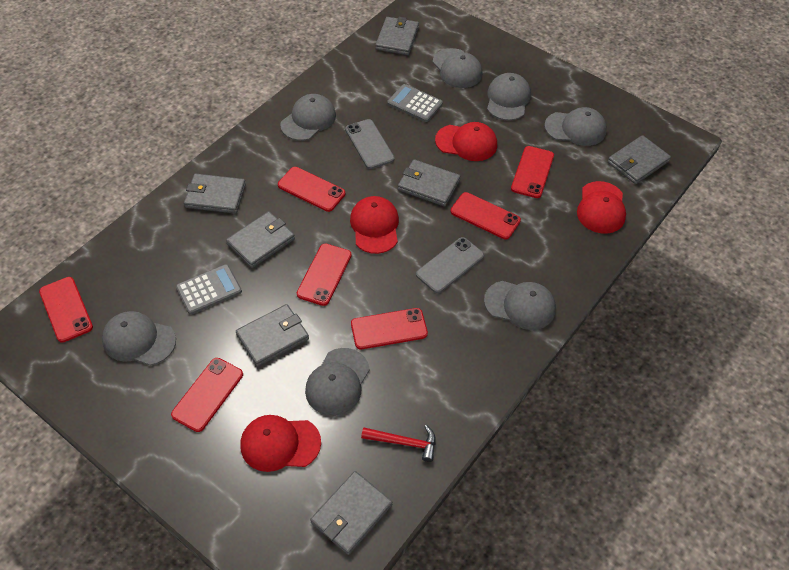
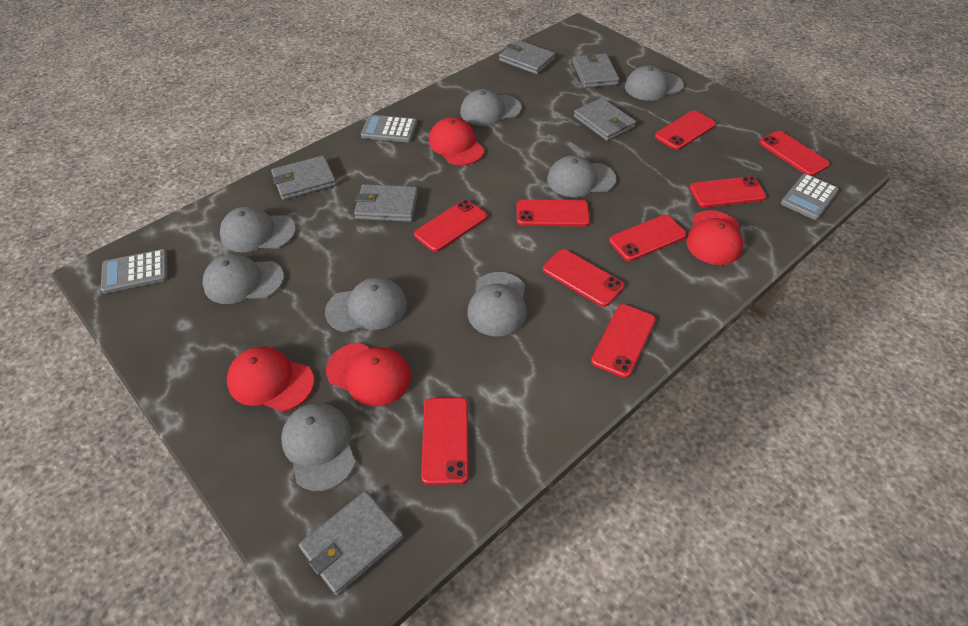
grey calculator: [176,264,242,315] [387,84,443,122] = 2 -> [101,249,168,294] [361,115,417,142] [781,174,839,220] = 3
grey cap: [102,311,176,366] [280,94,336,141] [305,348,370,416] [433,48,482,88] [484,281,556,330] [487,73,531,121] [544,107,607,146] = 7 -> [202,254,284,304] [220,206,296,252] [281,403,356,491] [325,277,407,332] [460,89,522,126] [467,272,527,336] [547,156,616,197] [625,66,684,101] = 8
grey phone: [345,119,395,169] [416,237,484,293] = 2 -> none = 0
grey wallet: [184,174,246,214] [226,211,295,268] [236,304,309,367] [310,471,392,555] [375,17,419,55] [398,159,460,207] [608,135,671,184] = 7 -> [271,155,336,200] [299,491,404,595] [354,184,418,222] [499,40,555,74] [573,52,619,88] [574,98,636,141] = 6
red hammer: [361,425,436,462] = 1 -> none = 0
red phone: [39,277,93,343] [171,358,243,432] [278,167,345,212] [297,243,352,306] [351,308,428,349] [450,192,521,239] [511,146,554,198] = 7 -> [414,200,487,252] [421,398,468,485] [517,200,590,226] [543,249,624,307] [591,304,656,378] [609,215,687,261] [655,110,716,150] [690,176,766,207] [759,131,830,176] = 9

